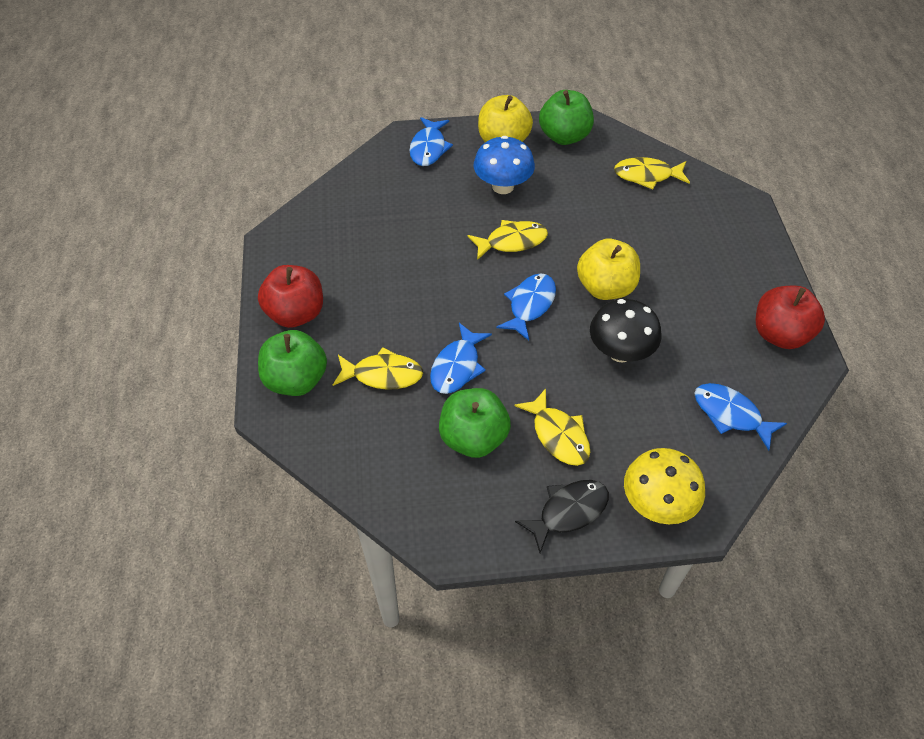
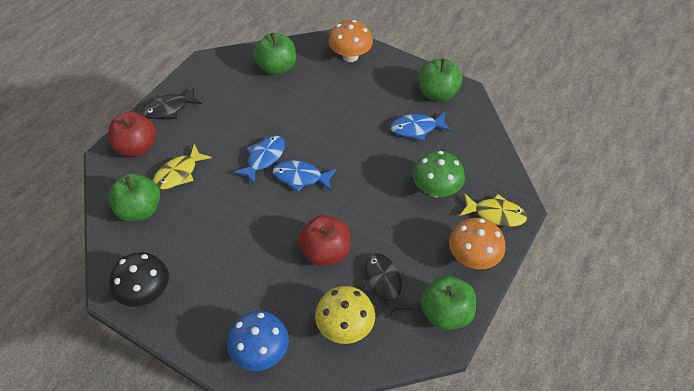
black fish: [515,480,609,553] = 1 -> [142,87,202,119] [363,254,413,318] = 2
blue fish: [409,117,453,166] [430,323,492,394] [496,273,556,340] [694,383,787,450] = 4 -> [233,136,285,184] [273,160,337,192] [390,112,451,141] = 3
green apple: [258,330,327,396] [439,388,511,458] [539,90,594,145] = 3 -> [108,173,160,221] [254,33,296,75] [419,58,462,101] [421,275,476,330] = 4
green mushroom: none = 0 -> [413,151,465,197] = 1
orange mushroom: none = 0 -> [328,20,373,62] [449,218,506,269] = 2
yellow apple: [478,95,533,142] [577,239,640,300] = 2 -> none = 0
yellow fish: [333,347,423,390] [467,220,548,260] [514,388,590,466] [614,157,690,189] = 4 -> [153,144,212,189] [460,193,527,227] = 2

